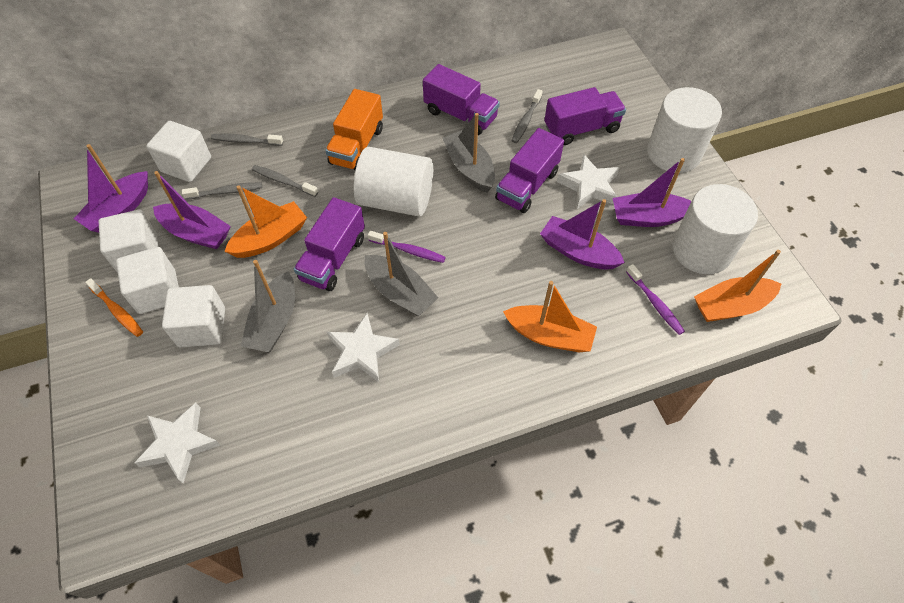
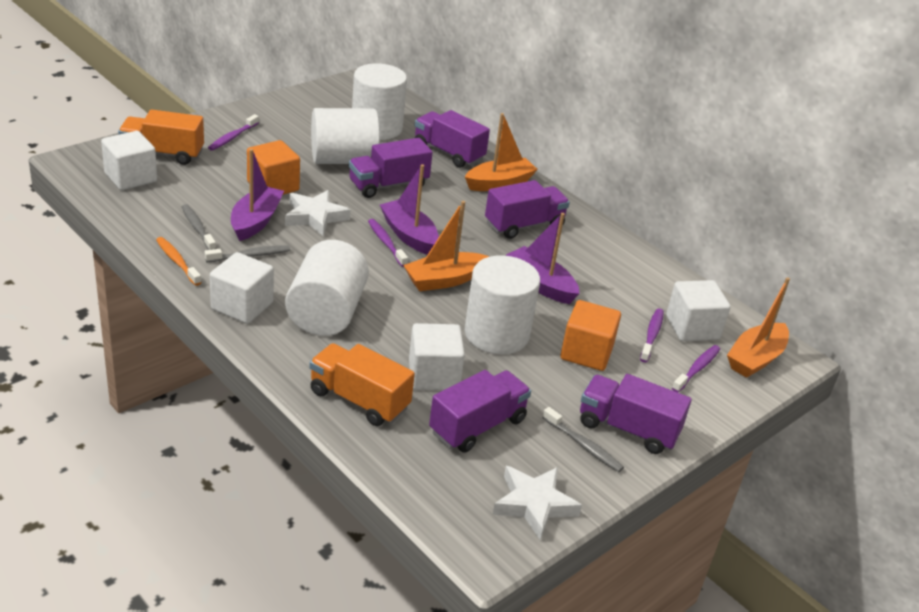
grey boat: [241,260,295,352] [364,232,438,316] [443,113,495,193] = 3 -> none = 0
grey toothbrush: [182,182,262,200] [211,133,283,146] [252,165,318,197] [511,89,543,143] = 4 -> [182,204,216,250] [205,246,290,262] [543,407,624,472] = 3
orange cube: none = 0 -> [247,140,300,195] [560,300,621,371] = 2
orange truck: [325,89,383,170] = 1 -> [118,110,204,165] [309,343,415,426] = 2
purple boat: [73,144,148,233] [153,171,231,249] [540,199,625,270] [613,158,691,227] = 4 -> [231,149,284,241] [380,164,439,255] [506,213,579,304] = 3
purple toothbrush: [368,231,446,263] [626,264,685,335] = 2 -> [208,114,259,151] [368,219,408,267] [640,309,664,362] [672,345,720,392] = 4
purple truck: [294,197,365,291] [423,64,500,135] [495,128,564,213] [544,87,626,145] = 4 -> [349,138,433,198] [415,110,490,168] [429,370,531,453] [485,180,570,239] [580,374,692,454] = 5
white cylinder: [354,147,433,216] [647,87,722,173] [672,184,758,274] = 3 -> [285,240,369,336] [311,108,380,164] [352,63,407,140] [465,255,540,354] = 4
white star: [134,403,220,483] [327,313,400,382] [557,155,620,209] = 3 -> [285,190,350,236] [493,466,582,540] = 2

